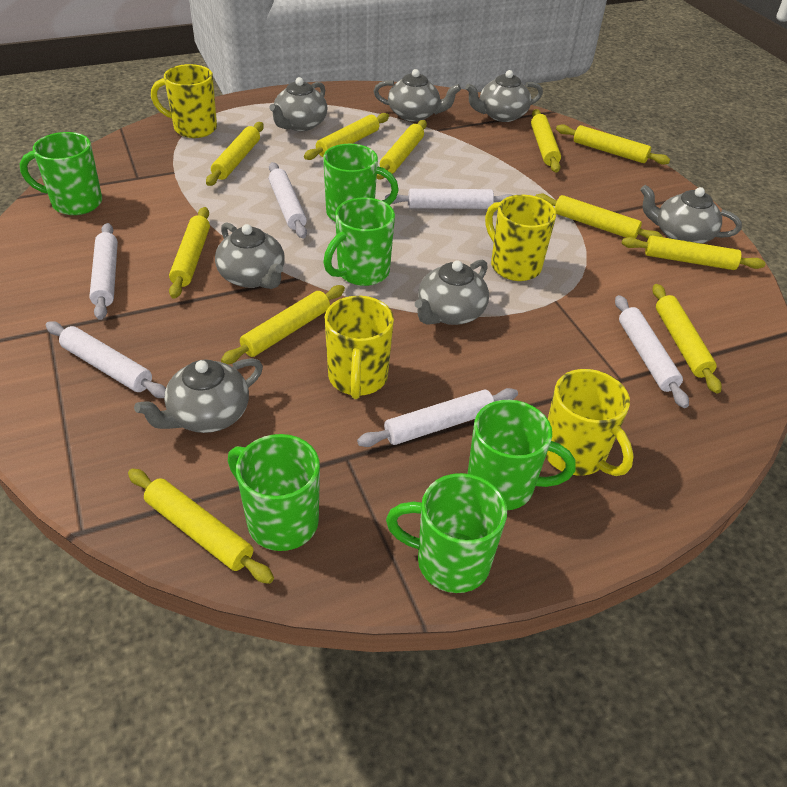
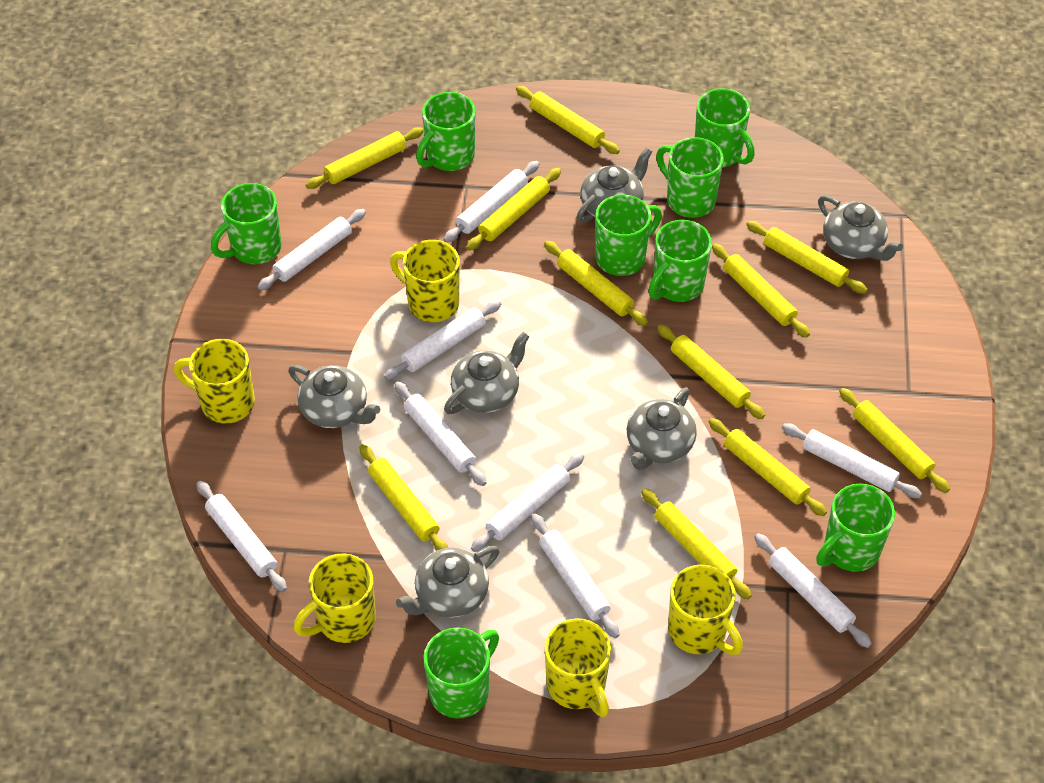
green mug: [20,132,102,215] [228,434,320,551] [323,144,399,222] [323,197,395,286] [386,473,507,593] [468,400,576,510] = 6 -> [211,183,282,264] [416,92,475,171] [424,628,499,718] [595,194,662,276] [648,220,712,302] [656,138,724,218] [695,88,755,167] [816,484,895,572] = 8
grey teapot: [134,358,263,433] [215,222,285,289] [269,77,327,131] [374,69,461,122] [415,260,489,325] [465,70,543,122] [640,185,742,244] = 7 -> [288,365,380,428] [396,546,500,618] [444,332,529,414] [577,148,652,223] [627,387,697,470] [818,195,903,261] = 6
white rolling pin: [46,321,166,398] [89,223,118,320] [269,162,307,239] [357,388,518,447] [385,189,513,209] [615,295,689,408] = 6 -> [196,481,287,592] [257,209,366,290] [384,300,501,380] [394,381,487,486] [444,161,539,243] [471,453,584,552] [531,513,619,638] [754,533,872,648] [782,423,922,498] = 9
yellow mug: [151,64,217,138] [325,296,394,399] [485,195,556,281] [546,369,634,476] = 4 -> [174,339,255,424] [294,554,376,643] [390,240,460,322] [545,618,611,717] [668,565,743,655] = 5

